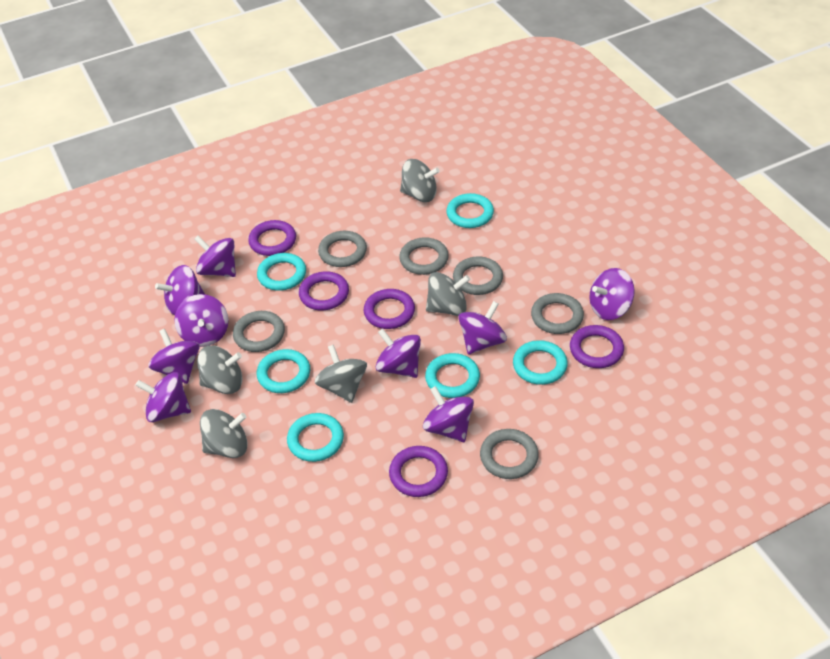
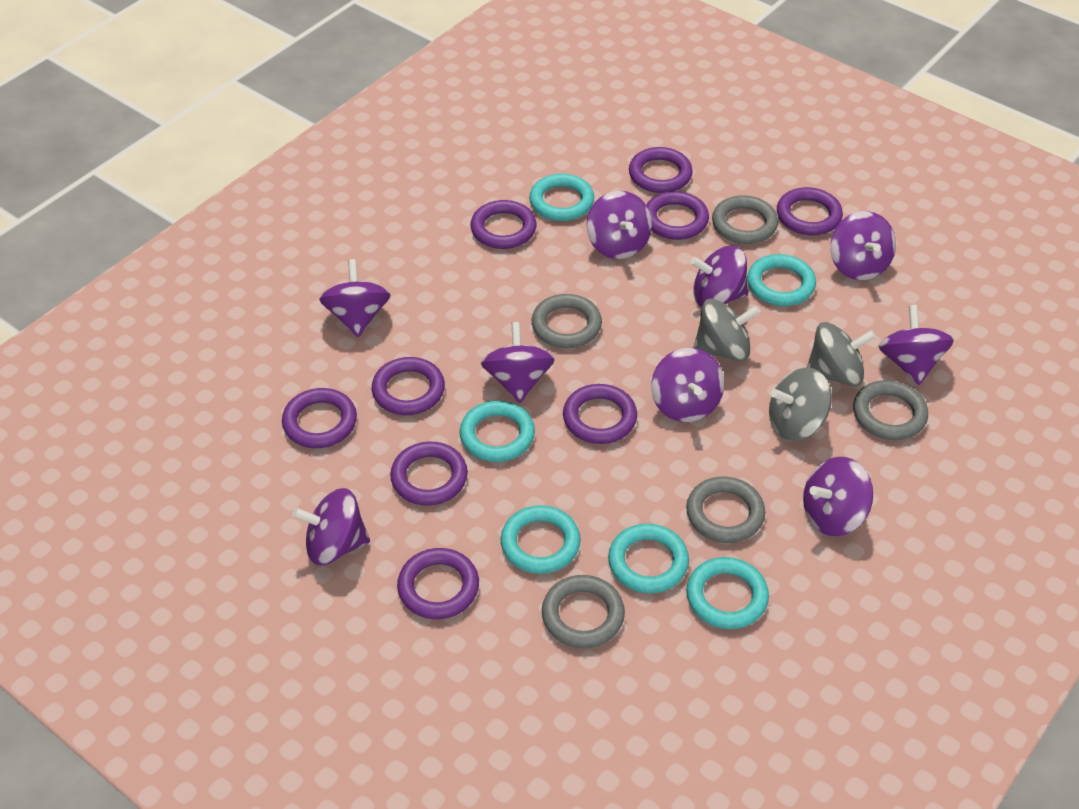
grey ring: [233,311,285,352] [318,231,367,267] [399,237,449,275] [453,257,503,295] [480,429,539,479] [531,293,584,334] = 6 -> [532,294,602,348] [542,575,625,648] [686,477,765,543] [712,195,778,244] [853,380,928,440] = 5
grey spinning top: [197,346,242,394] [200,409,248,458] [314,345,367,403] [400,159,440,202] [426,272,470,316] = 5 -> [693,299,760,361] [769,368,832,441] [807,322,876,386] = 3
purple ring: [248,220,296,256] [299,271,349,310] [364,289,415,329] [389,446,448,497] [570,325,624,368] = 5 -> [282,388,357,448] [372,357,445,415] [390,442,468,506] [397,548,479,619] [471,200,537,249] [563,384,637,444] [629,147,693,193] [646,191,709,240] [777,187,843,236] = 9

